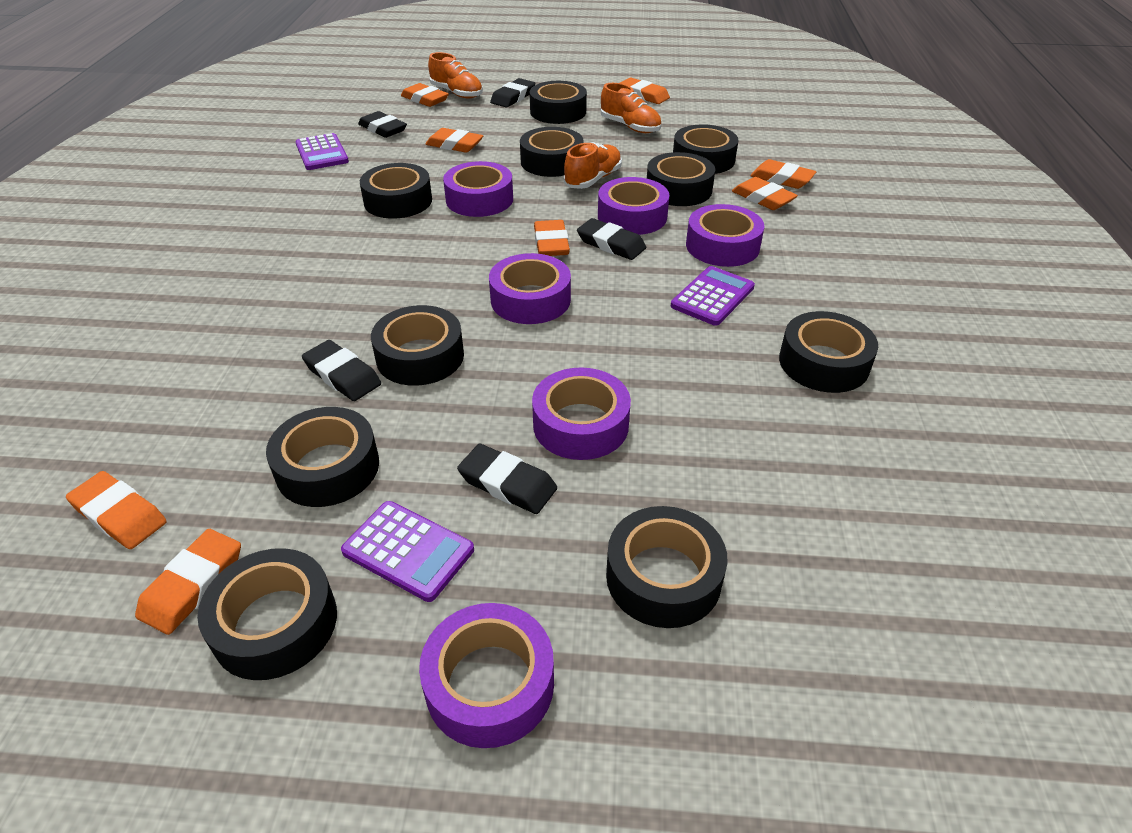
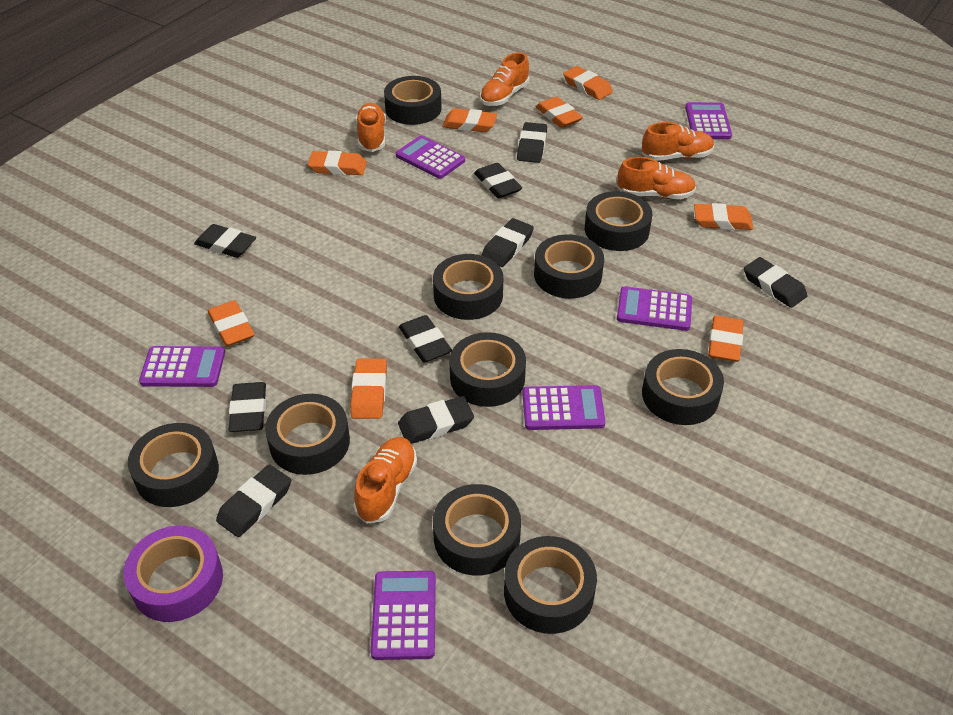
black eraser: [302,340,381,401] [358,111,407,138] [457,444,557,514] [490,78,535,108] [577,218,646,260] = 5 -> [194,224,256,258] [216,464,291,537] [229,382,266,432] [398,396,474,444] [399,315,452,362] [474,163,522,198] [481,218,534,267] [517,122,547,163] [744,257,807,308] = 9
orange shoe: [428,52,483,98] [564,142,622,189] [601,83,661,133] = 3 -> [354,437,417,524] [356,103,386,152] [480,52,529,106] [617,157,696,199] [642,122,714,161] = 5
purple calculator: [295,133,349,170] [341,501,474,602] [671,266,755,326] = 3 -> [139,346,225,387] [371,571,436,660] [396,136,465,179] [522,385,606,430] [617,286,692,331] [685,102,732,139] = 6
purple tape: [419,603,554,748] [443,161,513,217] [489,253,571,324] [532,367,631,460] [598,177,669,235] [686,204,764,267] = 6 -> [123,526,223,622] = 1

